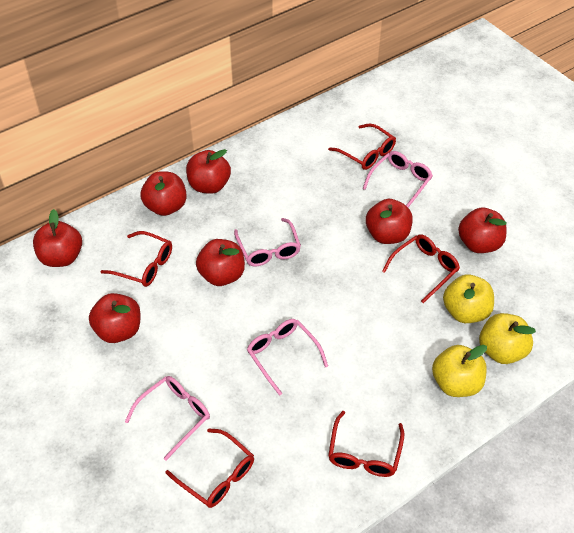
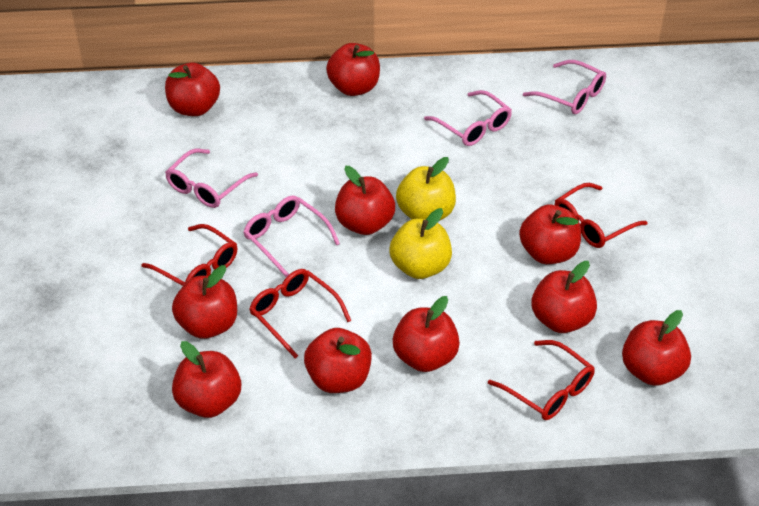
red apple: [33,209,82,267] [89,293,141,343] [141,171,187,216] [186,149,231,194] [196,239,245,286] [366,199,413,244] [458,207,506,253] = 7 -> [165,62,220,116] [172,265,237,339] [172,341,241,418] [304,328,372,393] [326,43,380,96] [335,166,395,235] [393,296,460,372] [519,205,581,264] [532,261,597,333] [622,310,691,386] = 10
red glasses: [101,231,172,287] [165,428,254,508] [328,124,396,170] [328,411,404,477] [382,234,460,303] = 5 -> [141,224,237,286] [249,269,351,359] [488,340,595,420] [554,183,647,248] = 4
yellow apple: [432,345,487,397] [443,275,494,323] [479,313,536,364] = 3 -> [390,208,452,279] [396,157,456,221] = 2

